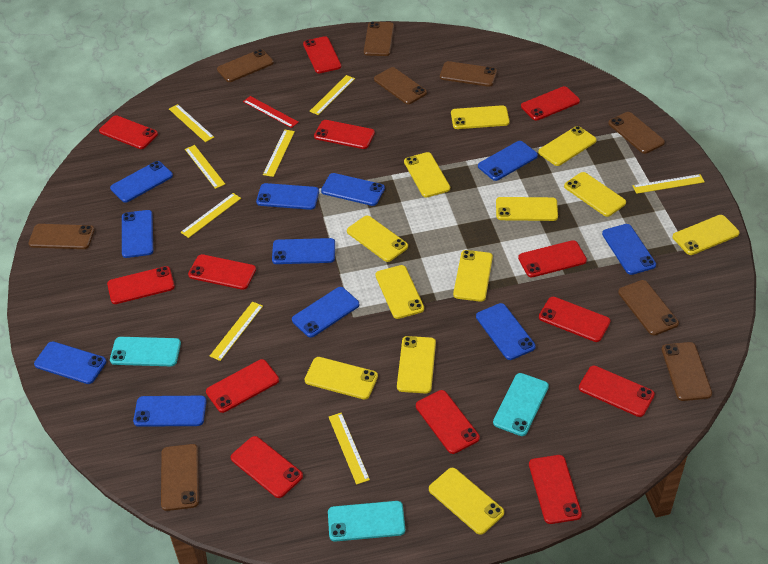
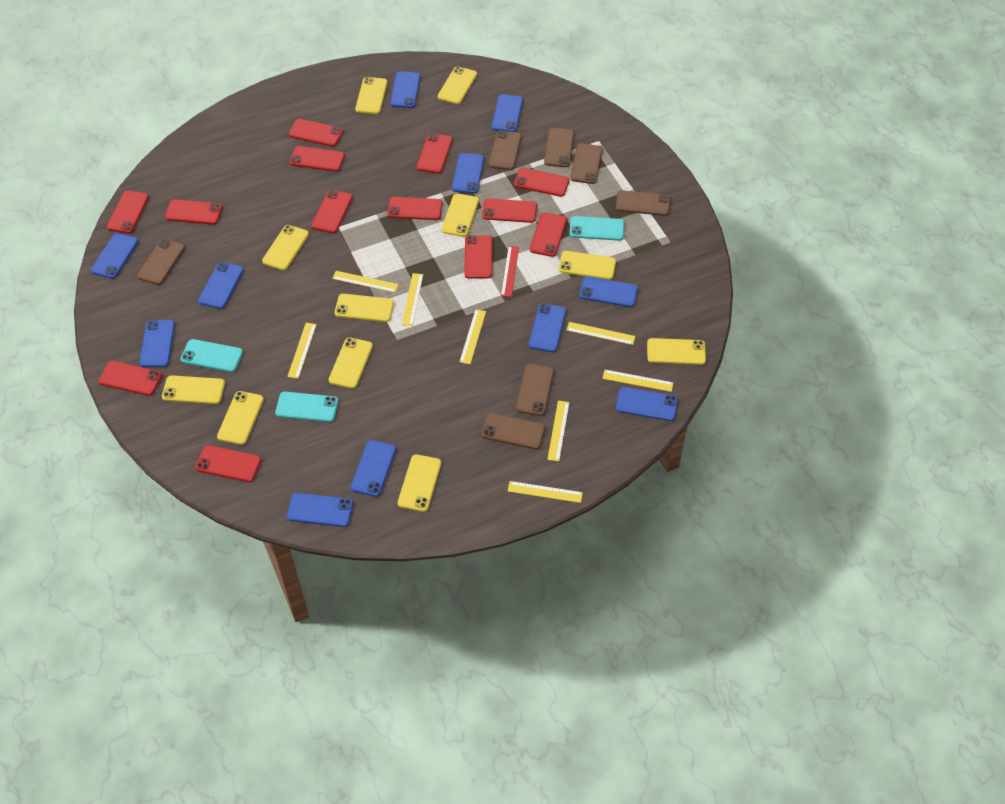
brown phone: [28,224,95,249] [161,444,199,511] [217,49,274,82] [364,21,394,56] [374,67,427,104] [440,61,497,87] [608,112,665,154] [618,280,679,336] [662,342,712,401] = 9 -> [137,239,185,285] [481,413,545,449] [489,130,522,170] [516,364,554,416] [544,128,574,167] [570,143,603,184] [616,190,670,216] = 7
yellow phone: [304,357,378,399] [347,216,408,262] [375,265,424,319] [397,336,436,393] [404,152,450,197] [429,468,504,535] [451,105,510,129] [453,250,493,302] [496,197,558,221] [538,126,597,166] [564,172,626,217] [673,215,740,255] = 12 -> [162,375,225,404] [217,391,264,445] [262,225,309,270] [329,337,373,389] [334,294,394,322] [355,77,388,114] [398,454,441,512] [438,66,477,104] [441,193,479,237] [559,251,616,280] [647,338,706,365] = 11

